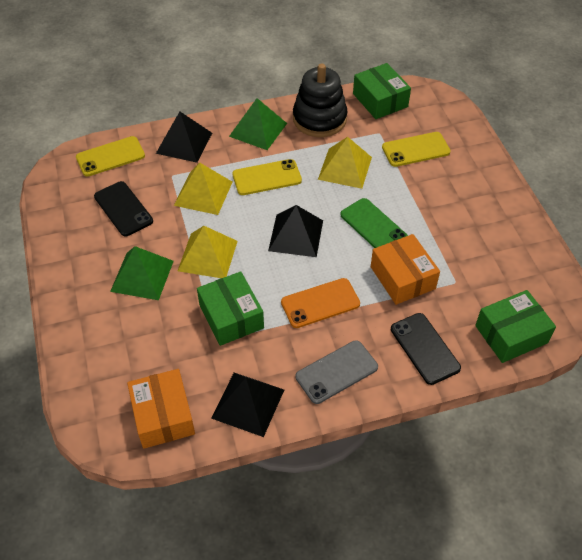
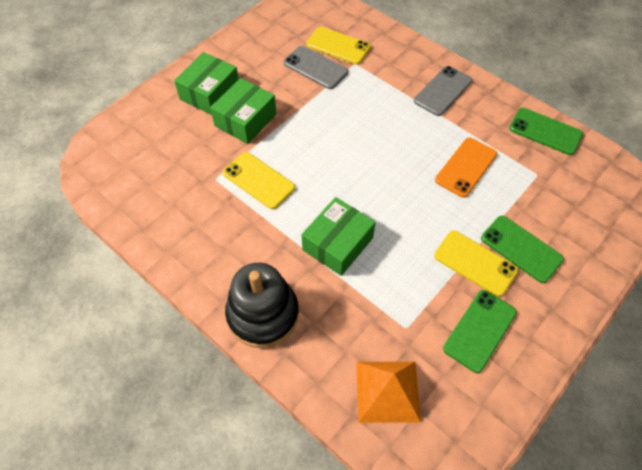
black phone: [94,181,153,236] [391,313,461,385] = 2 -> none = 0
black pyramid: [156,112,212,163] [211,373,284,437] [268,205,323,257] = 3 -> none = 0
green phone: [340,198,408,248] = 1 -> [443,290,517,373] [481,216,564,283] [509,108,583,155] = 3
green pyramid: [110,246,174,300] [229,98,287,150] = 2 -> none = 0
grey phone: [295,340,378,404] = 1 -> [284,46,348,89] [414,66,472,116] = 2
orange box: [127,369,195,449] [371,234,440,305] = 2 -> none = 0
orange pyramid: none = 0 -> [356,362,421,423] = 1
yellow pyramid: [174,162,232,215] [178,226,238,278] [318,137,372,189] = 3 -> none = 0

